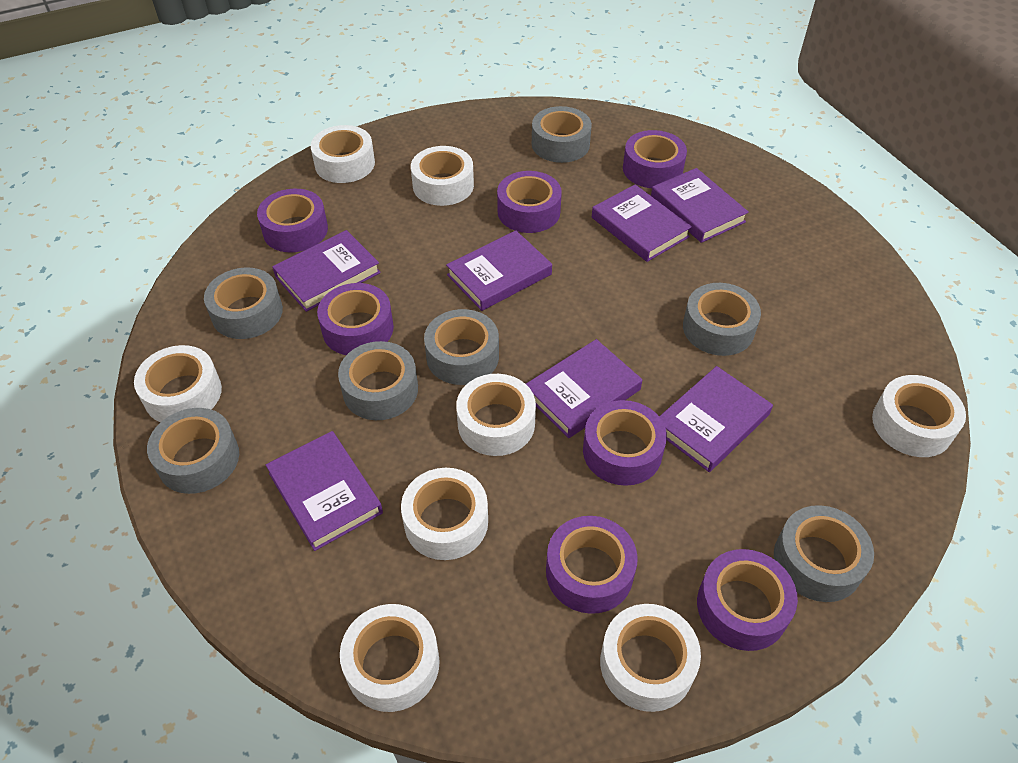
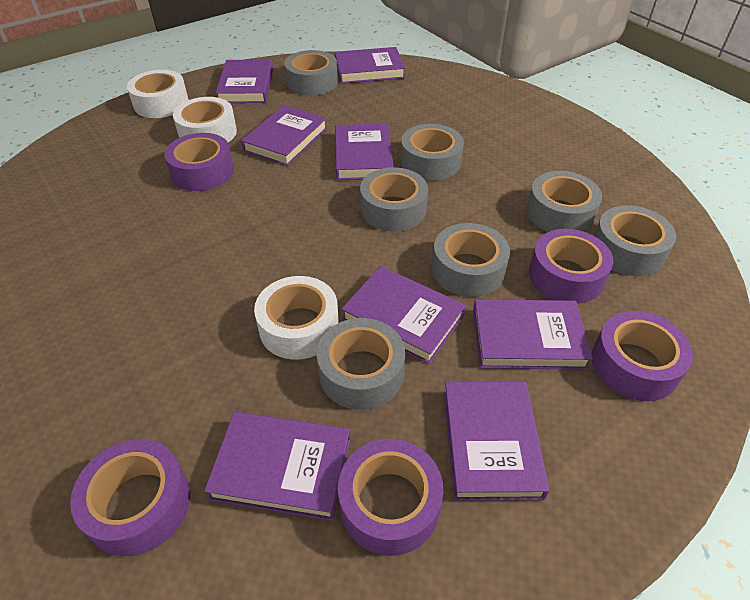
purple book: [266,431,383,551] [272,230,381,312] [446,230,552,311] [526,339,642,438] [592,184,692,262] [651,168,749,243] [659,366,773,472] = 7 -> [204,412,350,521] [215,60,273,103] [241,105,327,166] [335,47,405,84] [335,123,394,180] [341,266,466,364] [444,382,549,501] [473,299,593,370] = 8
purple tape: [257,189,328,252] [317,283,394,355] [497,171,562,233] [546,516,638,614] [583,400,667,486] [623,130,687,188] [697,549,798,651] = 7 -> [70,439,190,556] [164,133,234,191] [338,439,444,556] [529,229,613,304] [592,311,693,401] = 5
white tape: [134,345,222,422] [311,125,375,183] [340,604,440,712] [401,468,488,560] [411,146,474,206] [456,374,536,456] [600,604,701,712] [872,375,966,457] = 8 -> [127,70,189,118] [173,97,237,142] [254,276,339,360] = 3

